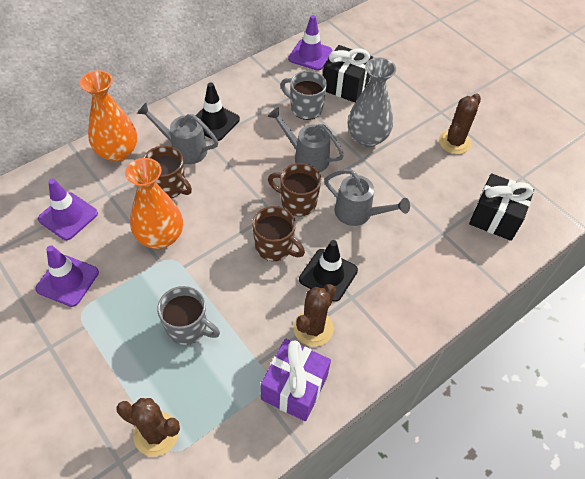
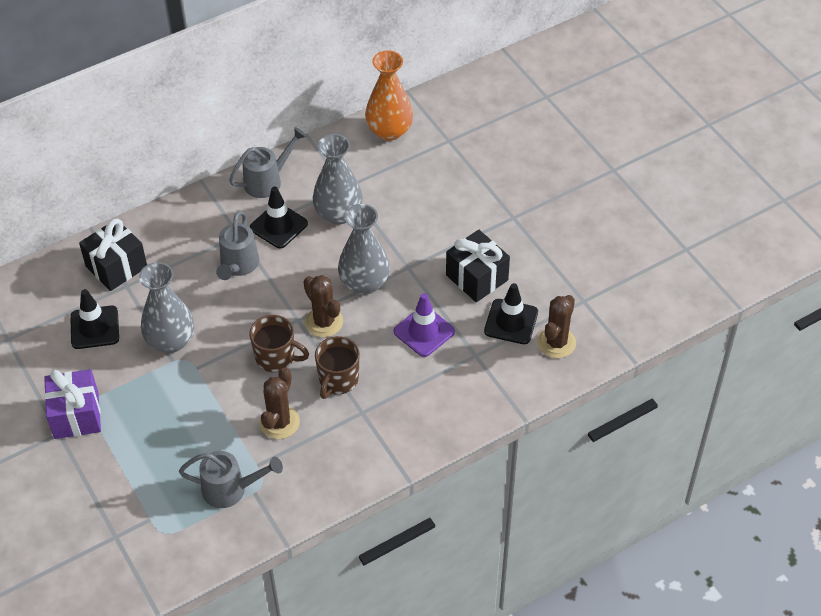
black traffic cone: [196,82,240,141] [299,240,358,302] = 2 -> [70,289,119,349] [250,186,308,249] [484,283,538,344] = 3
brown mug: [143,146,192,198] [252,206,305,261] [268,163,321,216] = 3 -> [249,315,309,372] [315,336,360,399] = 2
grey mug: [157,286,220,345] [281,71,327,120] = 2 -> none = 0
grey vase: [348,58,396,147] = 1 -> [139,262,194,353] [313,134,363,225] [338,204,390,295] = 3
orange vase: [80,70,137,162] [125,158,183,249] = 2 -> [365,51,413,141] = 1
purple traffic cone: [35,245,99,307] [38,179,98,240] [288,15,332,71] = 3 -> [394,293,455,357] = 1

